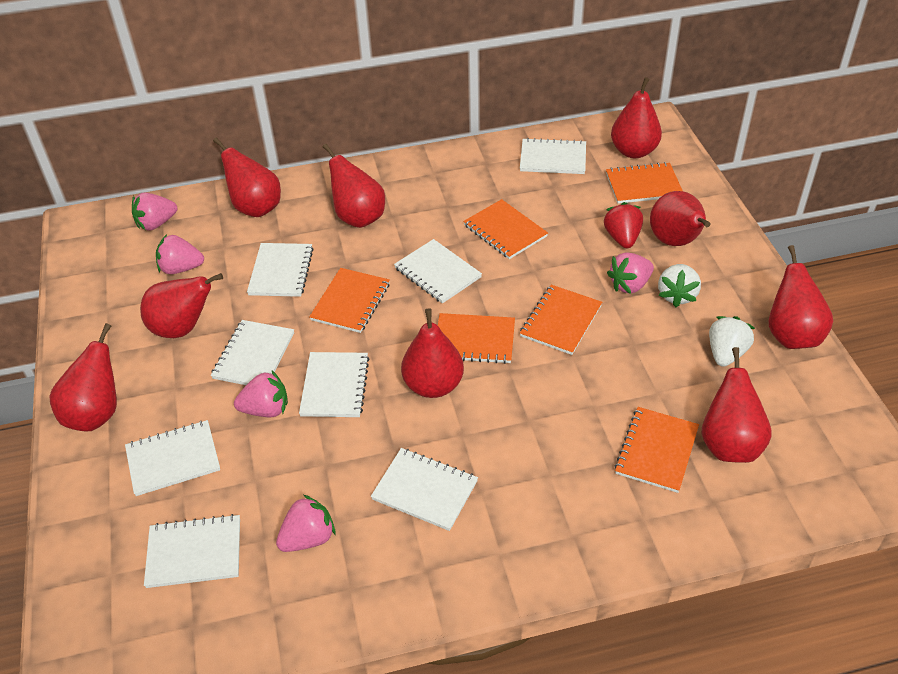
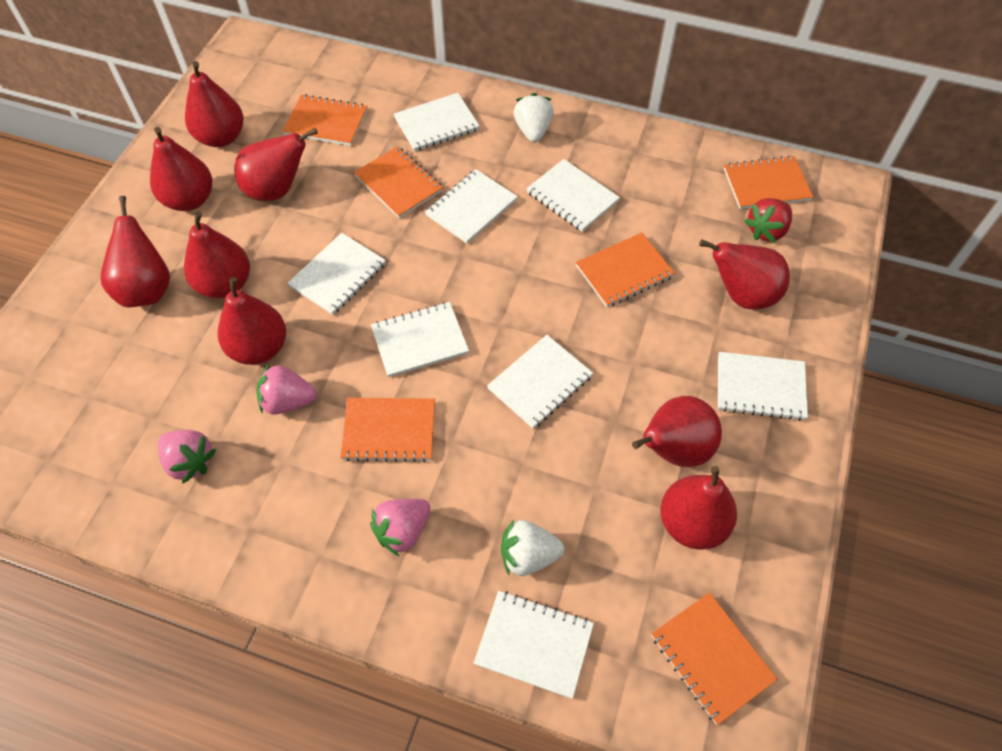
pink strawberry: [132,192,177,231] [156,234,204,274] [234,371,288,417] [276,495,336,552] [607,252,654,294] = 5 -> [158,430,216,483] [256,364,317,415] [370,499,431,557] = 3

